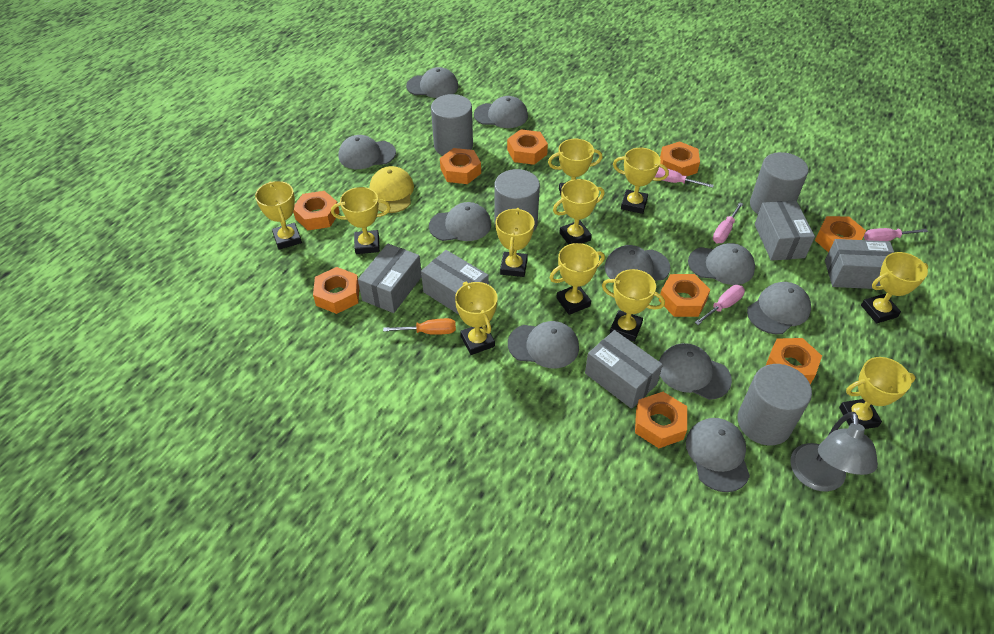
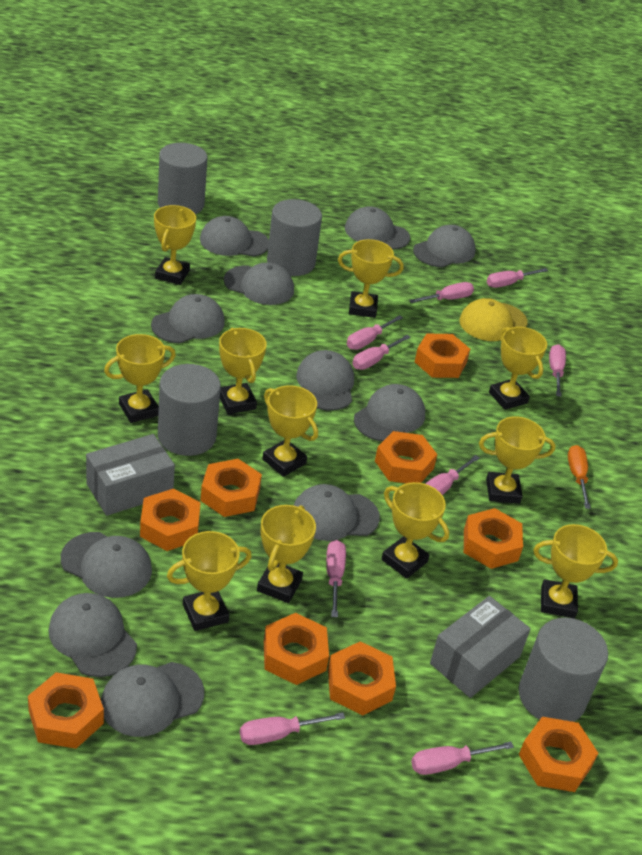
grey box: [358,243,422,313] [421,250,489,314] [585,330,663,409] [755,200,815,261] [825,239,894,289] = 5 -> [86,434,175,516] [430,596,531,698] = 2
grey cap: [338,135,396,169] [406,67,458,98] [429,202,491,241] [474,96,528,128] [508,321,579,368] [605,245,670,281] [659,343,732,400] [686,418,750,492] [688,243,755,285] [747,282,811,334] = 10 -> [48,593,137,677] [61,532,152,598] [101,662,204,737] [151,294,225,343] [200,216,269,257] [224,263,294,305] [294,484,380,541] [296,350,354,411] [345,206,410,249] [354,384,425,441] [413,225,476,267] = 11
grey lamp: [790,412,878,492] = 1 -> none = 0
pink screwdriver: [655,167,714,188] [695,285,745,325] [713,202,743,243] [864,228,928,241] = 4 -> [240,712,345,745] [326,540,346,617] [347,315,403,350] [352,335,411,370] [409,282,474,303] [411,742,514,775] [425,455,480,495] [487,268,548,288] [549,344,566,397] = 9

